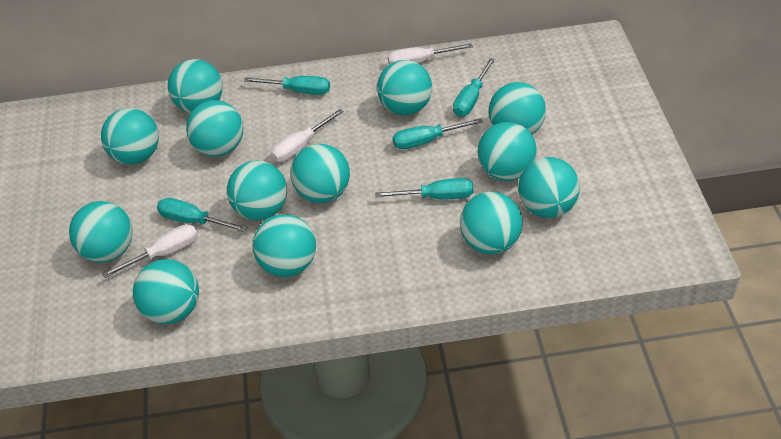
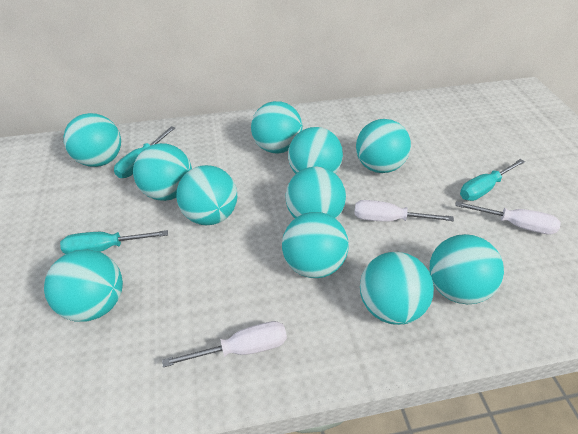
turquoise ball: [69,201,133,263] [101,108,159,165] [133,259,199,324] [168,59,222,113] [186,100,243,157] [227,160,287,220] [253,214,316,277] [291,144,350,203] [377,60,432,115] [460,192,523,254] [477,122,537,181] [489,82,546,135] [518,157,580,218] = 13 -> [44,249,123,322] [64,113,121,167] [133,143,192,201] [176,165,237,225] [251,101,303,154] [282,212,349,278] [286,167,346,219] [288,127,343,174] [356,119,411,173] [360,252,434,325] [429,234,504,304] = 11
turquoise screwdriver: [157,198,247,232] [244,76,330,95] [375,178,473,199] [393,118,483,149] [453,58,495,117] = 5 -> [60,230,168,254] [114,126,175,178] [460,159,525,201] = 3

